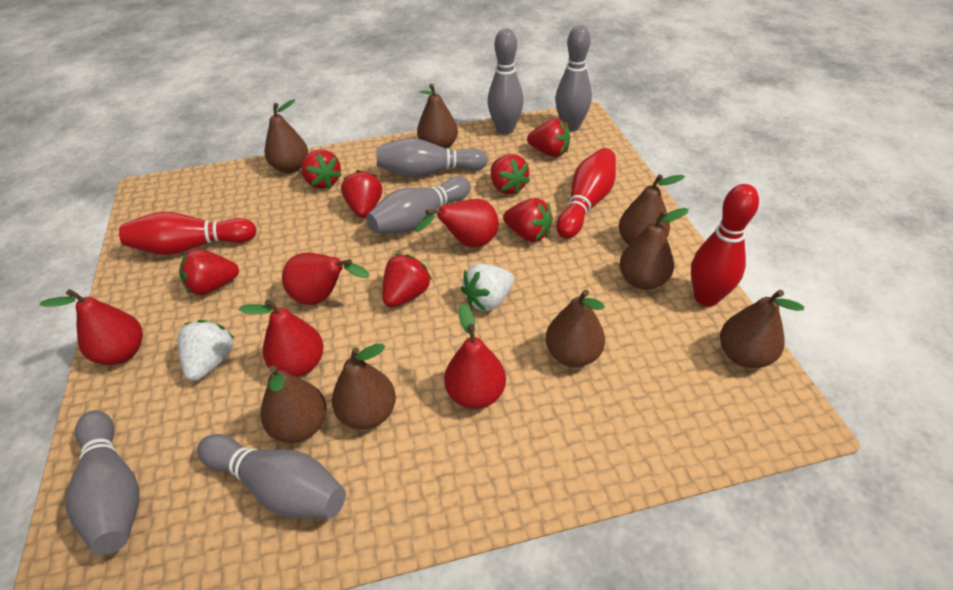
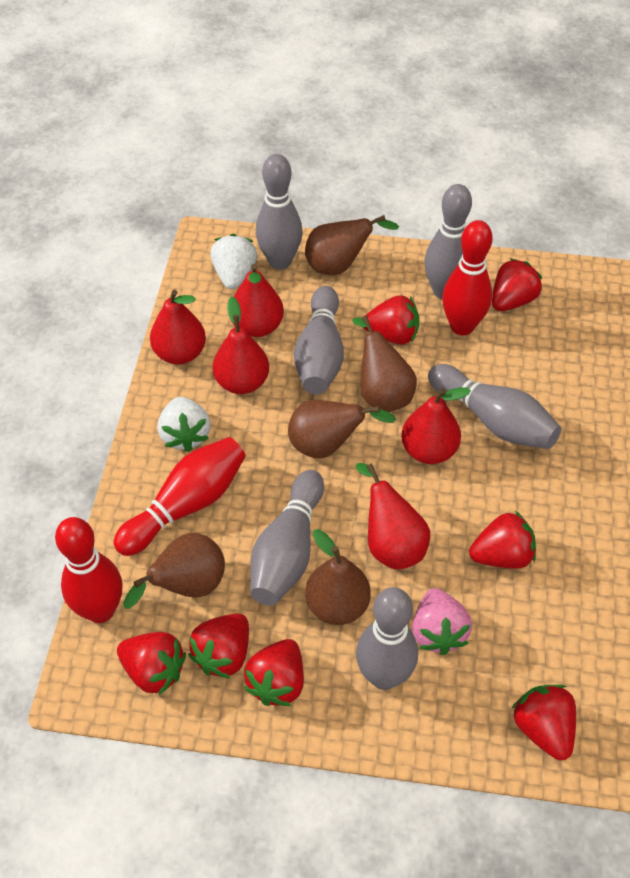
brown pear: [261,366,327,443] [265,99,308,173] [332,343,396,430] [417,84,458,149] [546,289,605,367] [619,174,685,245] [620,208,689,290] [720,290,804,368] = 8 -> [123,533,225,609] [288,400,396,458] [305,215,399,275] [305,529,371,625] [352,315,417,412] = 5
pink strawberry: none = 0 -> [412,588,472,655] = 1

